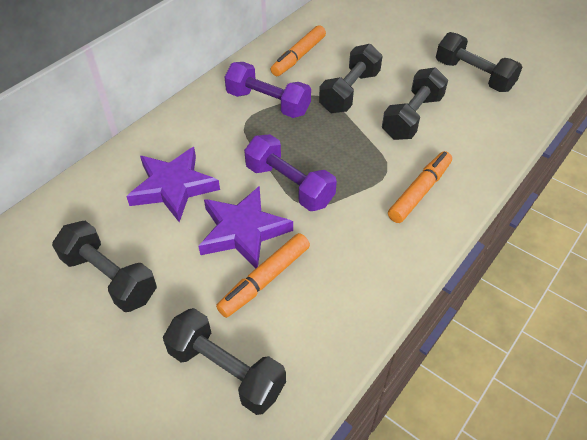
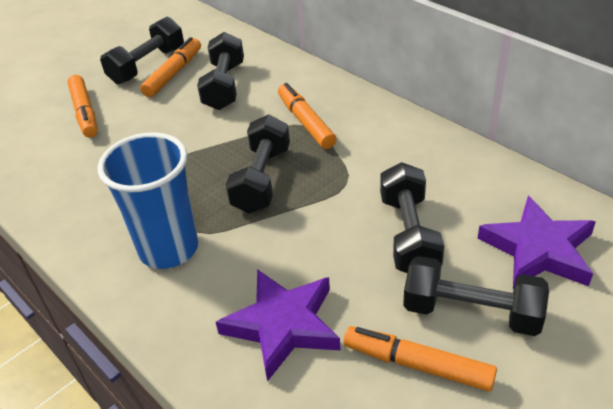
blue cup: none = 0 -> [98,132,198,269] = 1
orange marker: [216,233,310,318] [270,25,326,76] [388,151,452,223] = 3 -> [68,75,98,138] [140,37,201,97] [278,83,337,149] [344,326,497,392] = 4
purple dumbbell: [224,62,311,118] [244,134,337,211] = 2 -> none = 0

